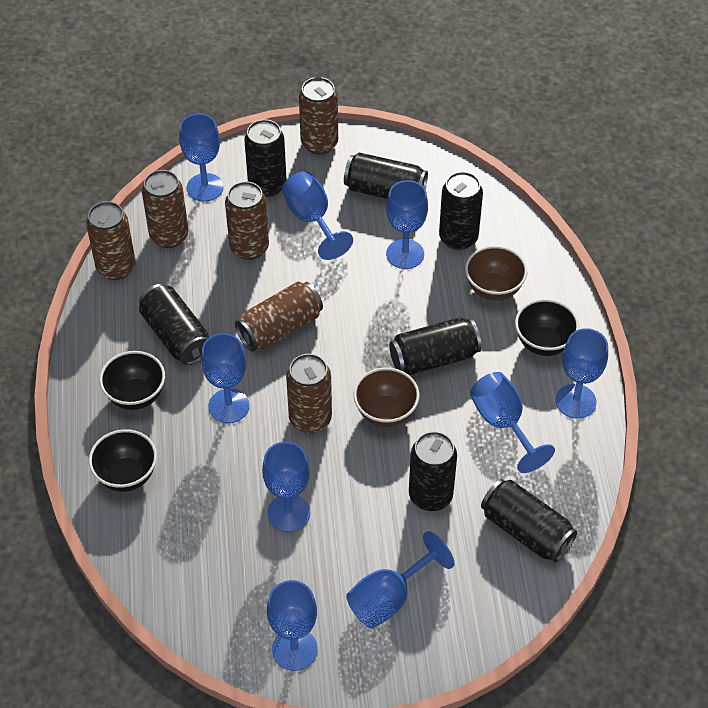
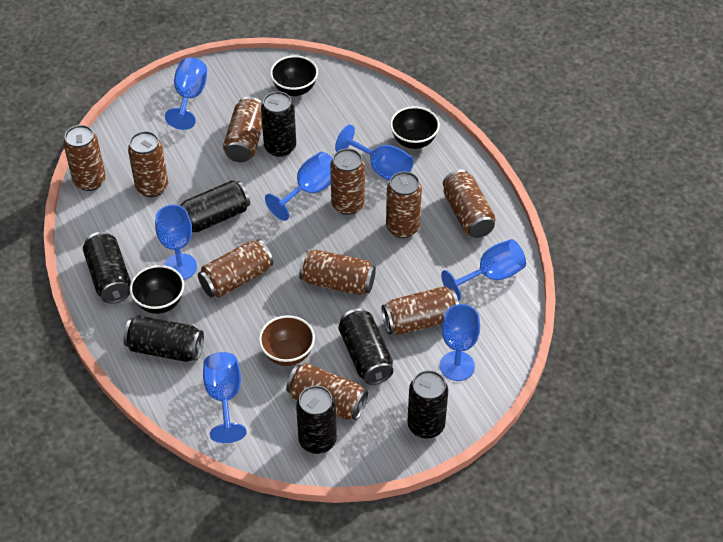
blue goblet: [179,113,224,202] [201,333,249,423] [262,442,310,532] [267,580,318,671] [282,171,353,260] [346,531,454,629] [386,180,428,269] [470,372,555,473] [555,328,608,419] = 9 -> [155,204,197,280] [165,57,207,130] [203,352,247,443] [265,152,333,221] [335,125,414,181] [440,304,480,381] [441,239,526,301] = 7
brown bowl: [353,367,419,427] [465,246,527,301] = 2 -> [259,315,315,366] = 1
brown can: [86,201,136,280] [142,170,188,248] [225,181,269,260] [235,282,323,352] [286,354,332,433] [299,77,338,155] = 6 -> [63,125,106,191] [128,131,168,197] [198,239,273,298] [223,97,263,162] [286,363,368,420] [299,250,376,296] [330,148,365,215] [382,286,459,335] [386,171,422,238] [443,170,496,238] = 10

